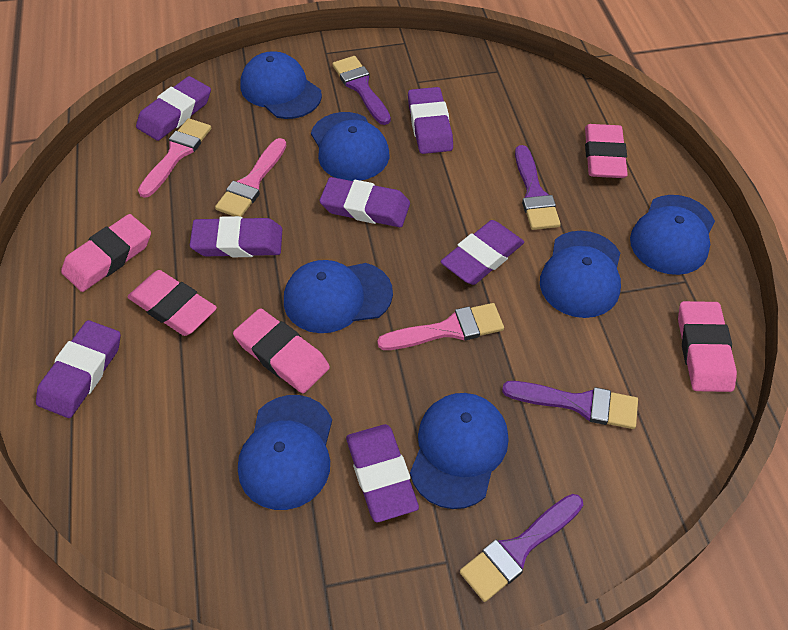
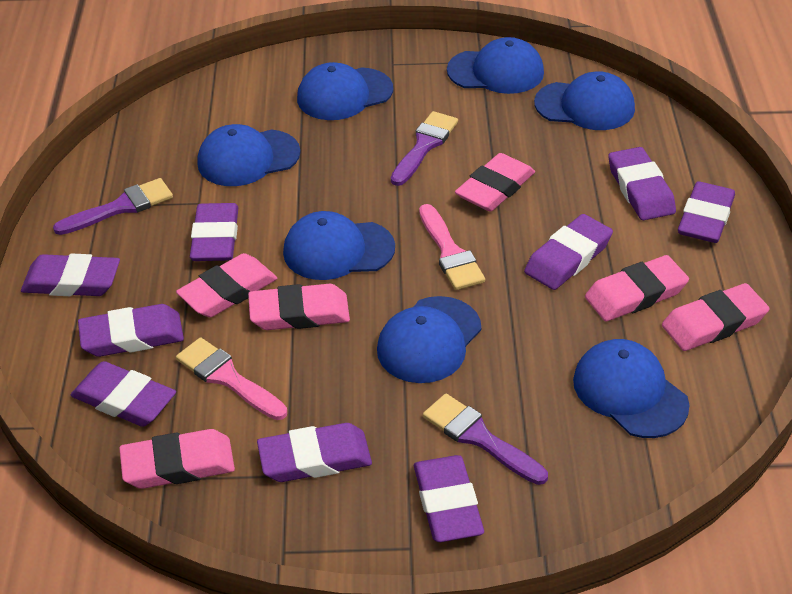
pink brush: [138,118,211,198] [215,138,287,217] [377,303,504,350] = 3 -> [176,337,287,420] [419,204,485,290] = 2
pink eraser: [61,214,151,292] [128,270,217,336] [233,308,330,393] [585,124,628,178] [678,301,737,392] = 5 -> [119,429,235,489] [176,253,278,317] [248,284,350,330] [455,153,535,211] [585,255,689,321] [662,283,769,351] = 6
purple brush: [332,56,391,125] [460,494,583,602] [502,381,638,429] [515,145,561,230] = 4 -> [53,178,173,235] [391,111,458,186] [423,394,548,485] = 3
purple eraser: [36,320,121,418] [136,76,211,141] [190,216,282,257] [320,177,410,227] [346,424,419,522] [408,87,453,154] [440,220,524,285] = 7 -> [21,254,120,296] [71,361,176,427] [78,304,184,357] [190,203,238,261] [257,423,372,482] [414,455,484,542] [524,214,613,290] [608,147,676,220] [678,181,735,243] = 9

